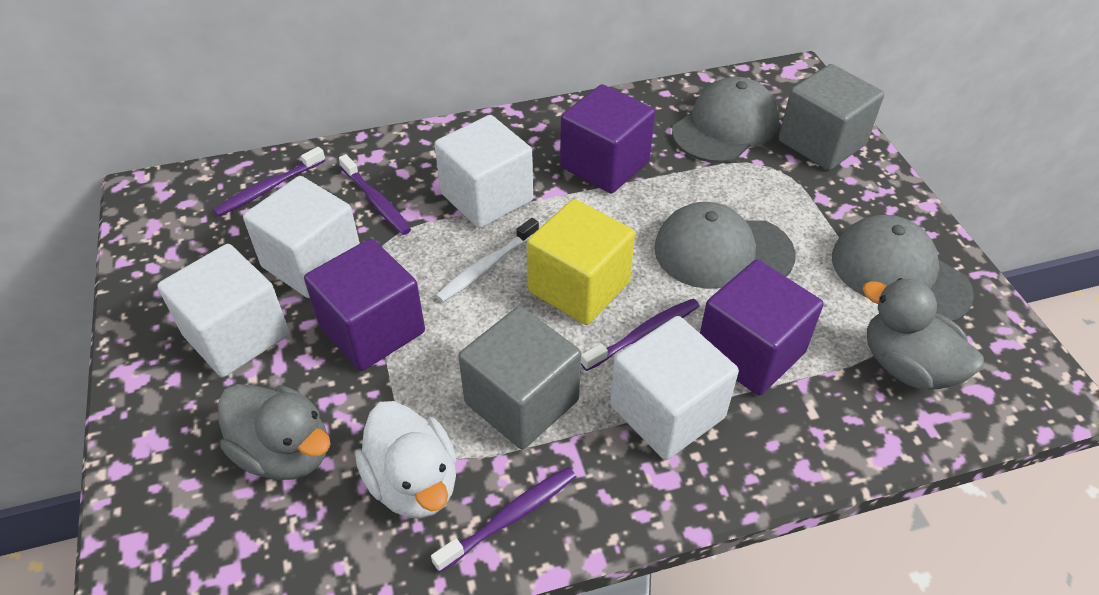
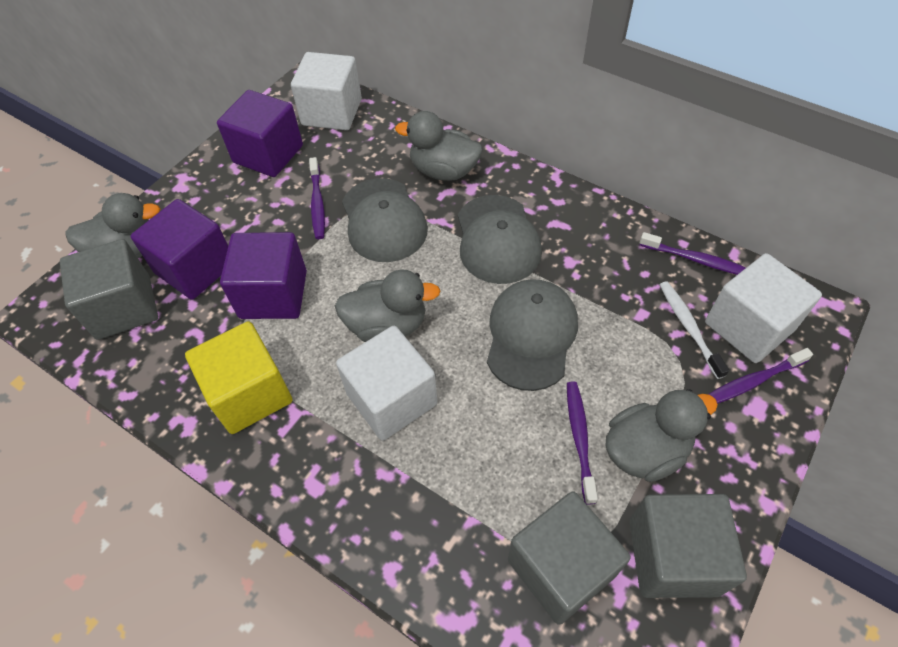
grey cube: [458,306,581,449] [779,64,884,170] = 2 -> [60,239,158,340] [508,491,631,625] [629,494,747,598] = 3
grey duck: [218,384,331,480] [862,278,984,390] = 2 -> [65,193,160,258] [335,269,441,342] [395,111,483,181] [606,389,718,482] = 4
white cube: [157,244,289,377] [243,176,360,298] [434,115,533,228] [610,316,739,460] = 4 -> [291,52,362,130] [336,326,437,441] [705,253,822,363] = 3
white duck: [355,401,457,519] = 1 -> none = 0

